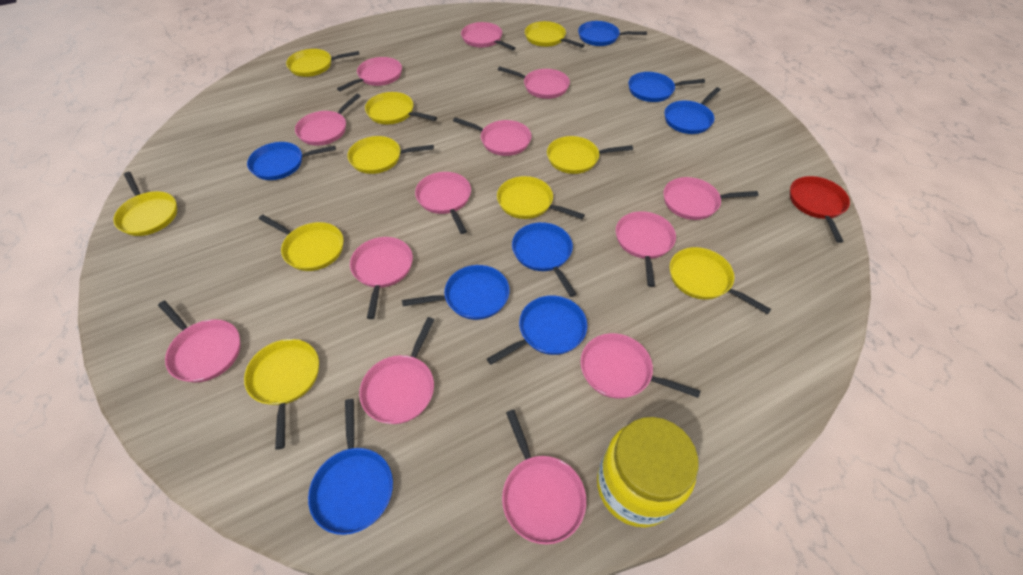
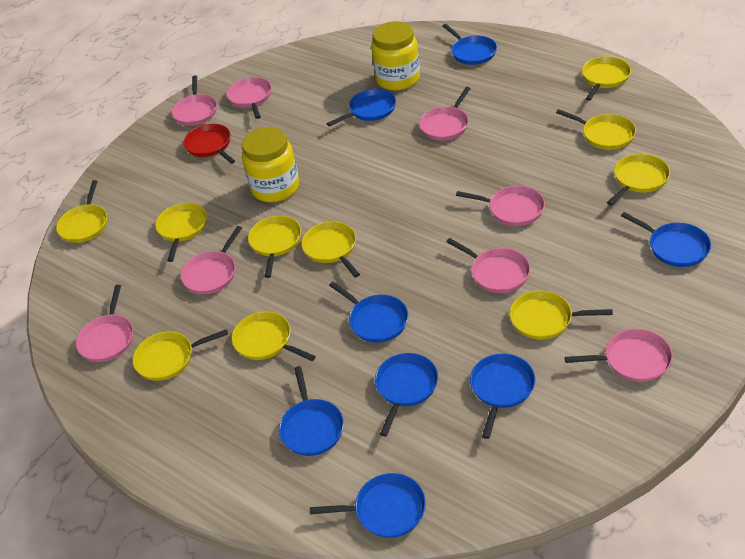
pink pan: [158,301,240,383] [295,94,361,146] [337,57,402,91] [350,237,413,319] [359,317,434,424] [415,172,471,234] [453,117,531,156] [461,22,516,50] [498,66,570,99] [502,409,586,545] [580,333,700,399] [616,211,676,287] [663,177,758,220] = 13 -> [76,285,133,362] [172,75,217,126] [181,226,242,294] [227,77,272,119] [419,87,471,141] [446,238,530,293] [456,186,545,226] [565,329,673,382] = 8
yellow jar: [597,417,699,527] = 1 -> [242,127,299,202] [371,21,420,91] = 2

